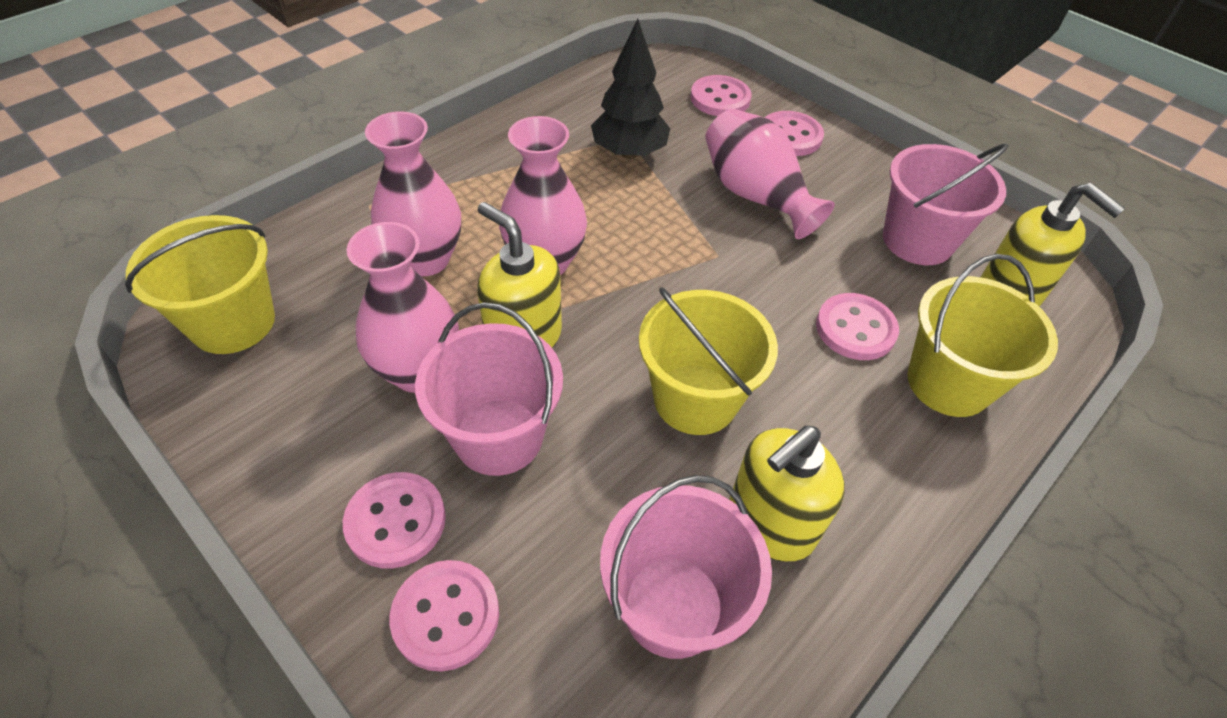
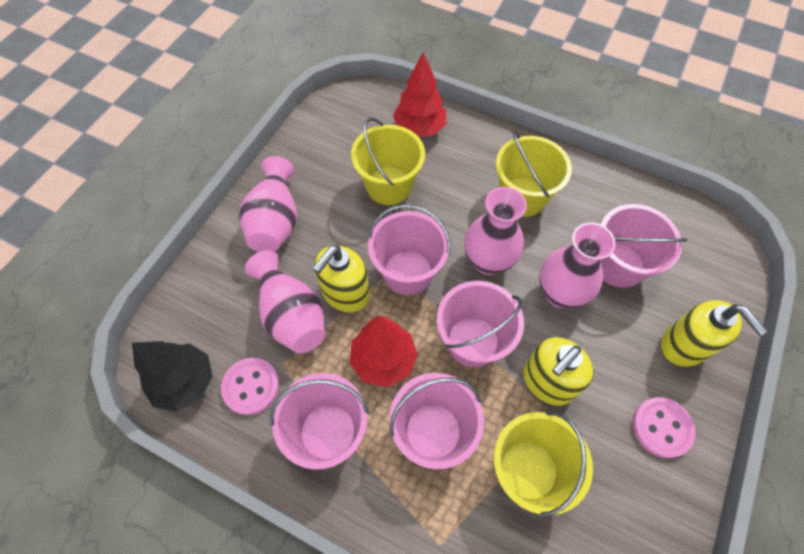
pink bucket: [415,302,563,476] [600,475,772,659] [883,144,1008,265] = 3 -> [270,373,369,470] [368,205,451,295] [389,373,484,469] [437,281,524,367] [600,204,688,288] = 5
pink button: [343,472,446,569] [389,560,499,672] [690,75,752,116] [765,111,824,156] [816,293,899,360] = 5 -> [221,358,280,415] [632,397,695,458] = 2
red tree: none = 0 -> [350,316,418,387] [393,53,446,137] = 2

